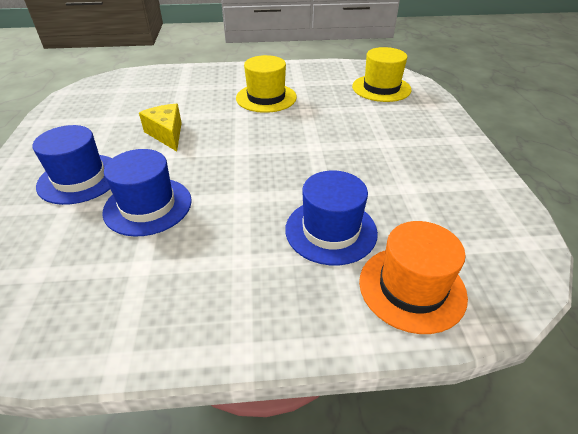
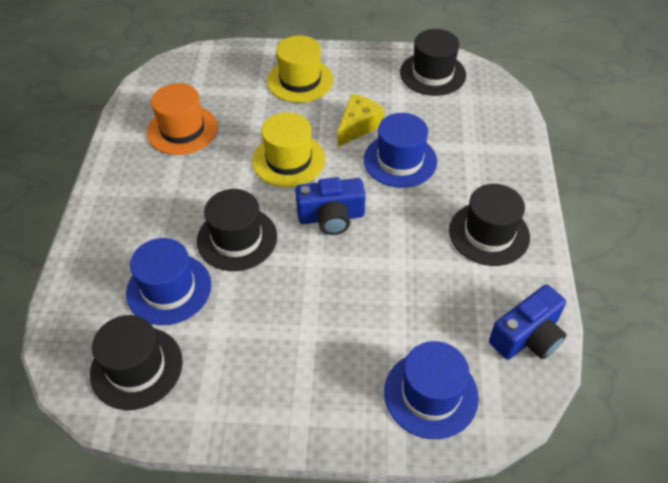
black hat: none = 0 -> [90,315,183,410] [197,189,277,271] [400,29,466,96] [449,184,530,266] = 4
blue camera: none = 0 -> [295,177,366,235] [489,284,566,360] = 2

